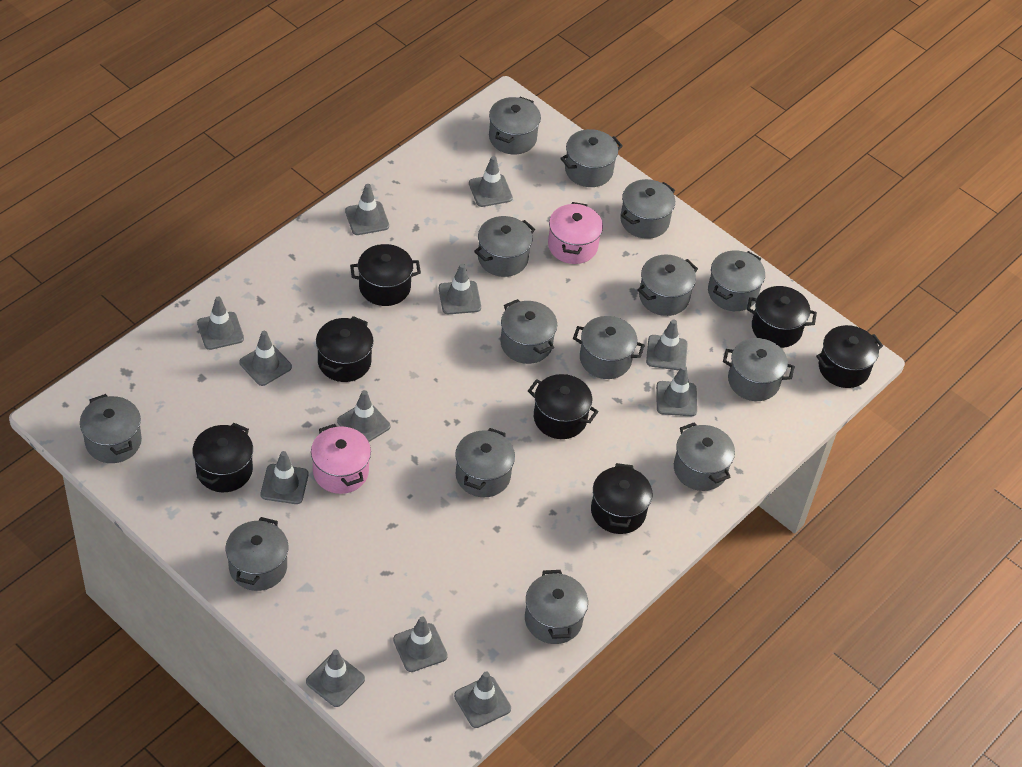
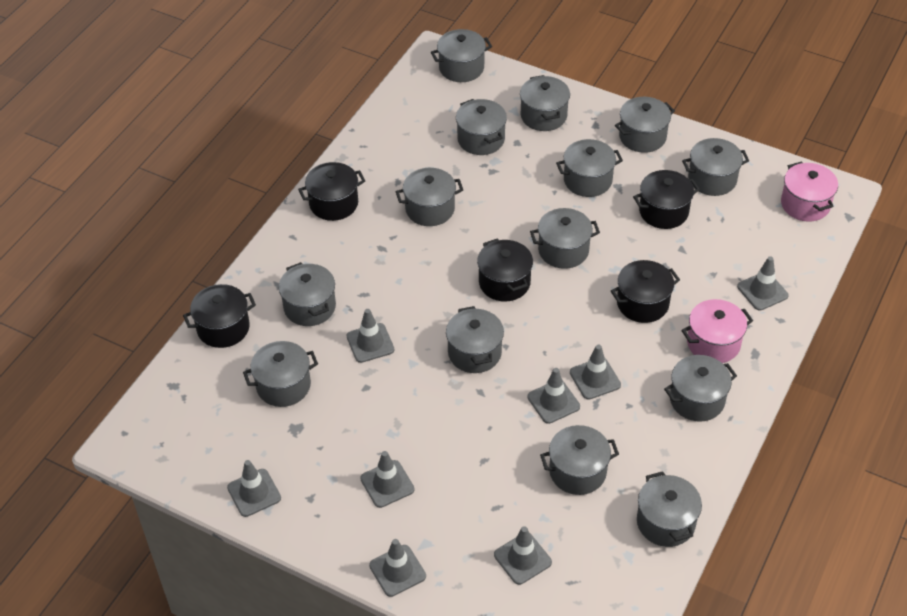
black pot: [192,423,253,492] [316,316,374,382] [350,244,421,306] [528,374,599,439] [591,463,653,534] [747,286,817,348] [816,325,883,388] = 7 -> [183,284,256,348] [298,162,365,221] [477,238,533,302] [611,260,680,323] [633,170,700,229] = 5
grey traffic cone: [197,297,244,350] [239,331,292,386] [261,451,309,504] [306,649,365,707] [337,390,390,442] [345,184,389,235] [393,617,448,672] [439,264,481,314] [454,672,511,728] [469,156,513,207] [646,319,688,371] [656,366,697,416] = 12 -> [227,460,281,517] [347,309,394,363] [360,451,415,508] [369,539,426,597] [494,526,552,585] [527,368,580,424] [570,345,621,400] [737,256,788,311] = 8

